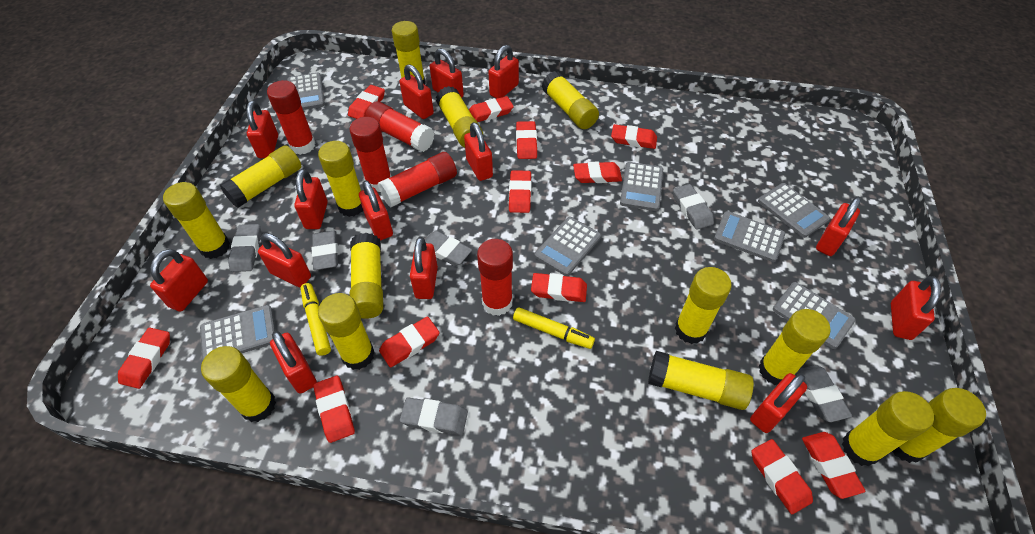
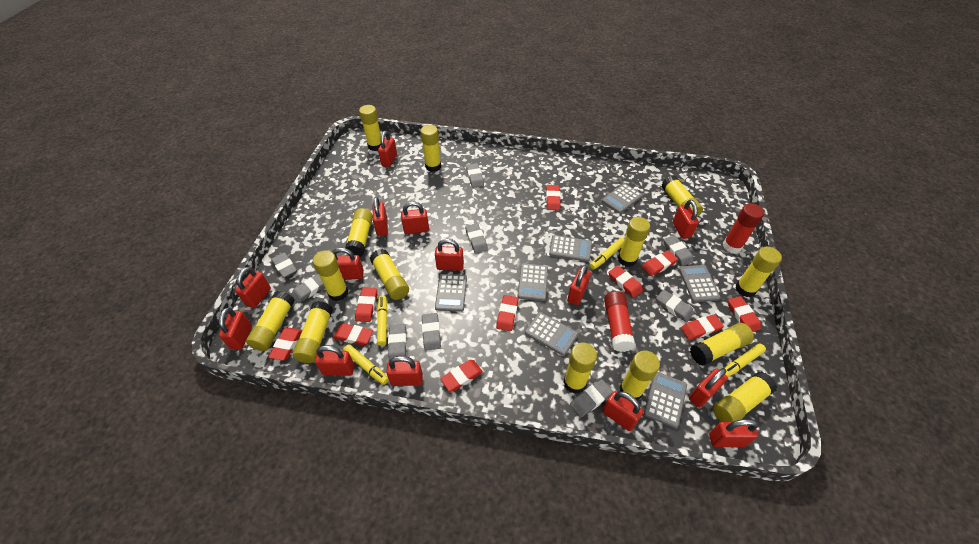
grey eraser: [228,224,261,272] [312,231,338,270] [400,397,468,435] [425,231,472,266] [673,184,714,230] [796,365,852,422] = 6 -> [271,252,297,278] [291,274,325,304] [388,324,407,361] [422,313,441,351] [465,223,488,253] [466,163,484,188] [570,379,613,417] [656,290,694,322] [664,235,694,266] = 9
red eraser: [118,328,170,389] [313,376,355,443] [348,85,385,119] [379,317,440,367] [469,96,514,122] [509,170,532,213] [516,121,537,159] [531,273,587,302] [573,162,622,183] [611,124,657,149] [751,439,813,514] [802,432,866,499] = 12 -> [268,327,302,361] [333,323,373,346] [355,287,377,322] [440,360,483,391] [496,295,518,331] [546,185,561,210] [609,266,643,298] [642,250,678,276] [681,314,724,340] [728,296,761,332] = 10
red glue stick: [267,80,315,155] [349,117,392,192] [365,101,434,152] [378,152,457,208] [477,239,513,316] = 5 -> [604,291,635,352] [723,203,764,253] = 2
yellow marker: [300,283,331,356] [513,307,595,349] = 2 -> [343,344,389,385] [377,296,387,346] [590,238,624,270] [725,344,766,377] = 4

